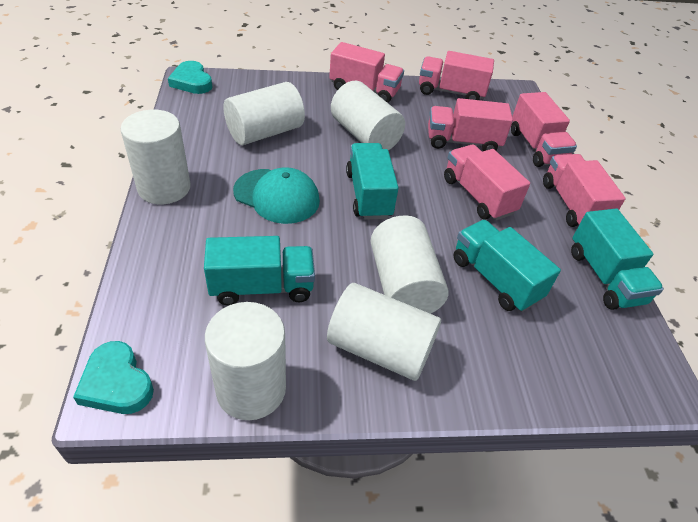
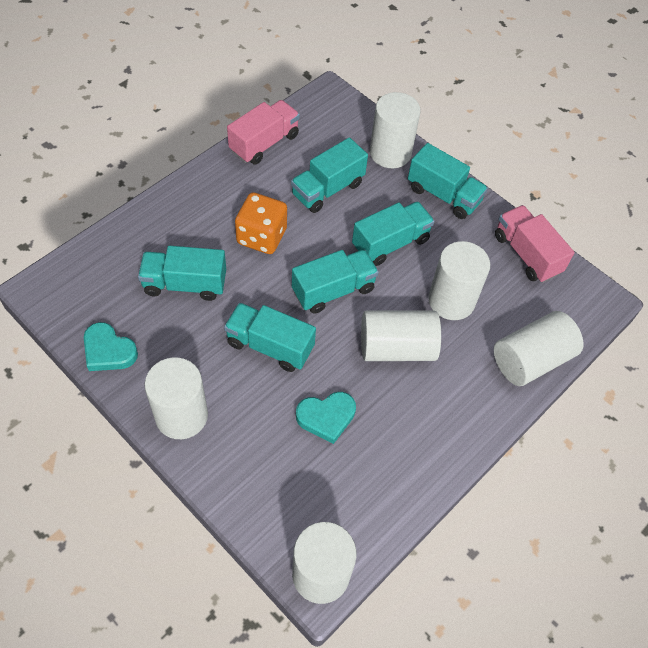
orange dice: none = 0 -> [235,192,287,254] = 1
pink truck: [329,42,404,103] [419,51,494,100] [428,98,513,151] [444,144,530,221] [511,92,577,167] [543,154,626,227] = 6 -> [227,100,300,165] [495,205,575,283] = 2
turquoise cap: [233,167,320,224] = 1 -> none = 0
turquoise truck: [204,236,315,306] [346,143,399,220] [453,220,561,312] [571,209,664,310] = 4 -> [138,246,226,301] [224,303,316,372] [291,137,368,213] [292,249,379,314] [352,201,434,266] [408,143,488,219] = 6

